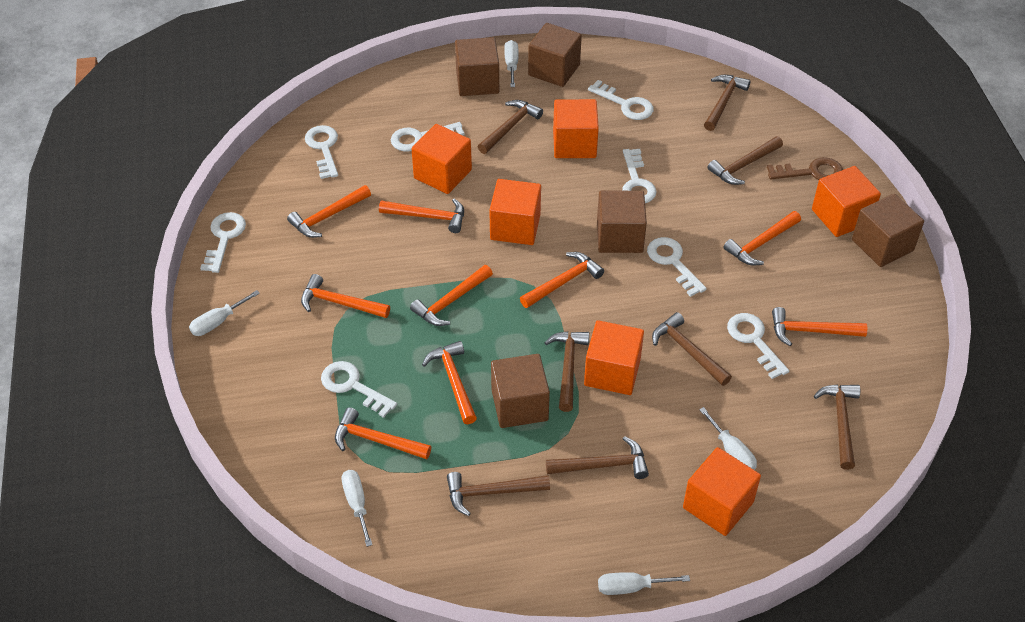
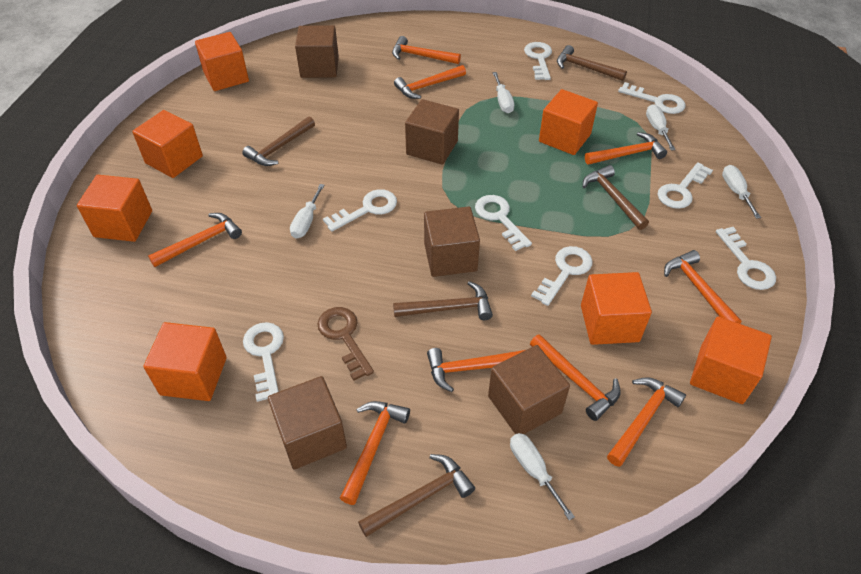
brown hammer: [447,472,550,516] [478,100,543,154] [544,332,589,412] [546,436,649,479] [652,312,732,386] [704,75,751,131] [707,136,783,185] [814,385,860,470] = 8 -> [242,117,315,166] [358,454,475,537] [393,281,493,320] [557,45,627,81] [583,165,649,230] = 5
orange cube: [411,124,472,194] [489,179,541,245] [553,99,599,158] [584,320,644,395] [683,447,761,536] [812,166,881,237] = 6 -> [77,175,152,242] [132,110,203,178] [143,322,227,401] [195,32,249,91] [539,89,598,155] [581,272,652,345] [690,317,772,404] = 7

